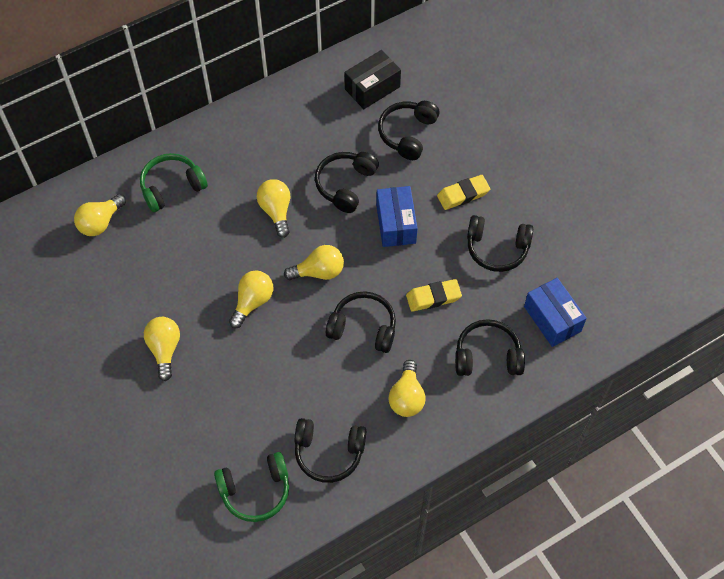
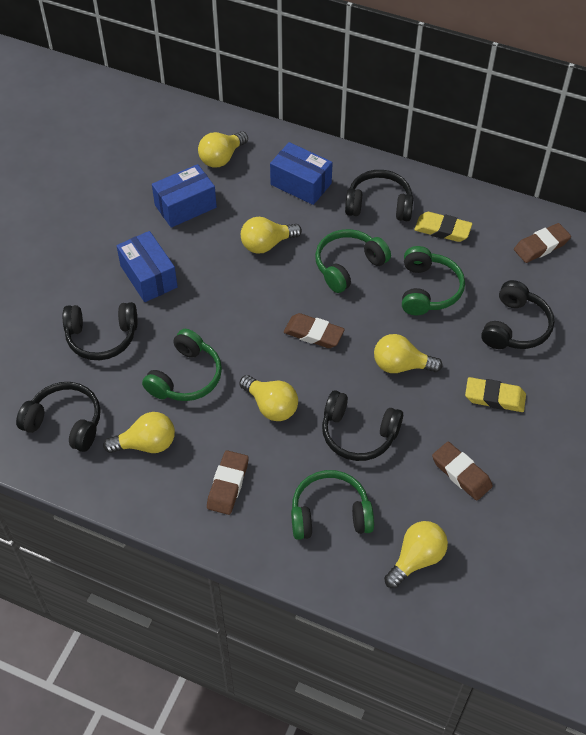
black box: [345,50,401,109] = 1 -> none = 0
black headphones: [295,418,366,483] [315,152,379,213] [326,291,396,353] [378,101,440,160] [455,319,525,376] [467,215,533,272] = 6 -> [16,382,100,452] [63,302,137,360] [322,390,403,461] [345,170,413,221] [481,280,554,349] = 5
blue box: [376,186,418,247] [524,278,587,347] = 2 -> [117,231,178,302] [152,164,217,228] [270,142,333,205] = 3
brown eraser: none = 0 -> [207,450,249,515] [284,313,345,348] [432,442,493,501] [514,223,571,263] = 4
green headphones: [140,153,208,212] [214,452,289,522] = 2 -> [142,329,222,401] [291,470,374,540] [315,229,391,293] [402,246,465,315] = 4

